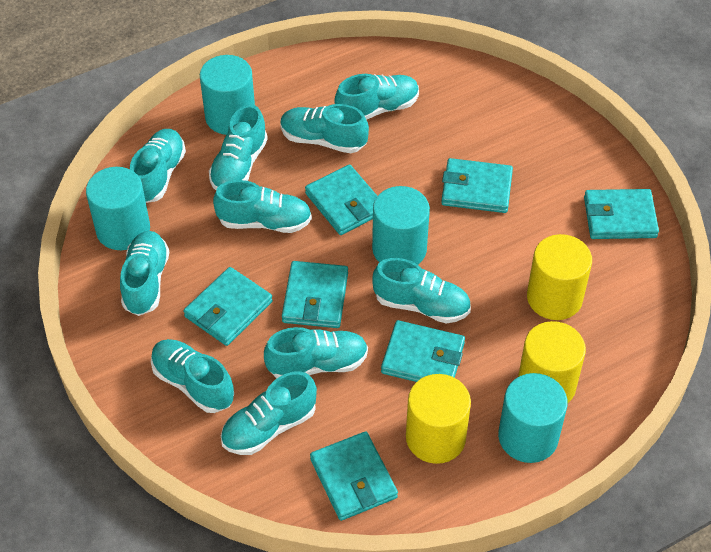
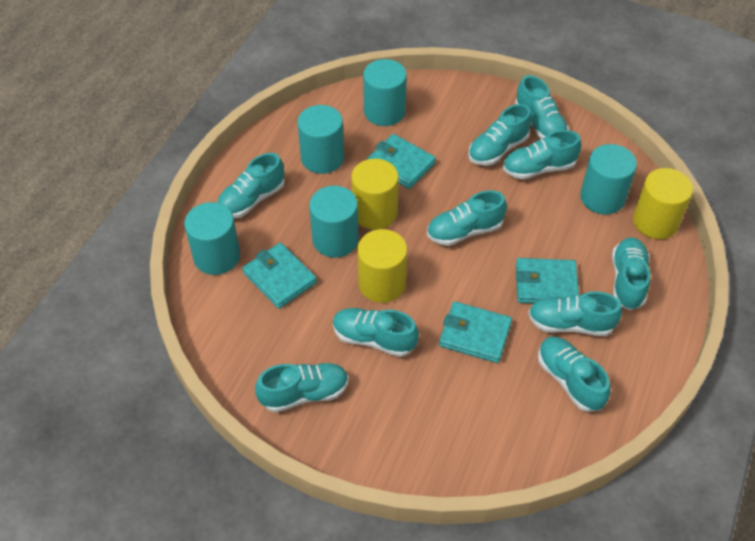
turquoise cylinder: [86,167,150,250] [200,55,255,135] [372,186,430,264] [498,373,568,463] = 4 -> [184,202,240,275] [297,105,344,174] [309,186,359,258] [363,59,407,126] [580,144,637,215] = 5
turquoise wallet: [184,267,273,346] [282,261,348,328] [305,164,377,235] [310,431,398,521] [381,320,465,382] [441,158,513,213] [584,189,659,239] = 7 -> [242,243,317,309] [367,134,436,189] [439,301,512,363] [516,258,579,304] = 4

